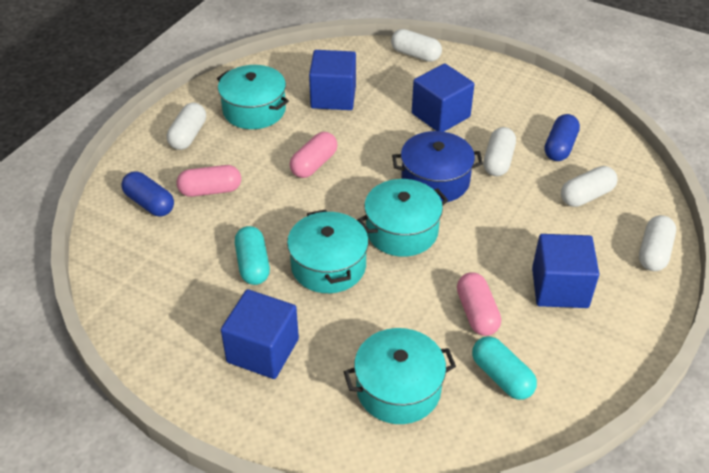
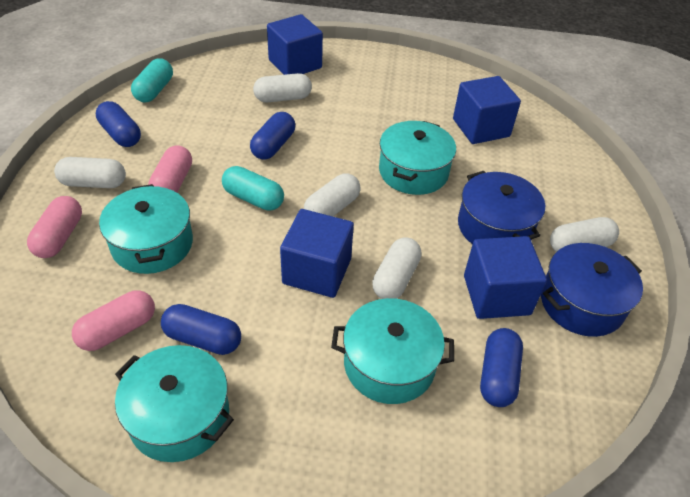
blue capsule: [121,171,174,216] [545,114,580,161] = 2 -> [96,101,141,147] [161,304,241,355] [250,112,295,160] [480,328,523,407] = 4
blue pot: [392,131,483,202] = 1 -> [458,171,545,244] [541,243,643,337] = 2

